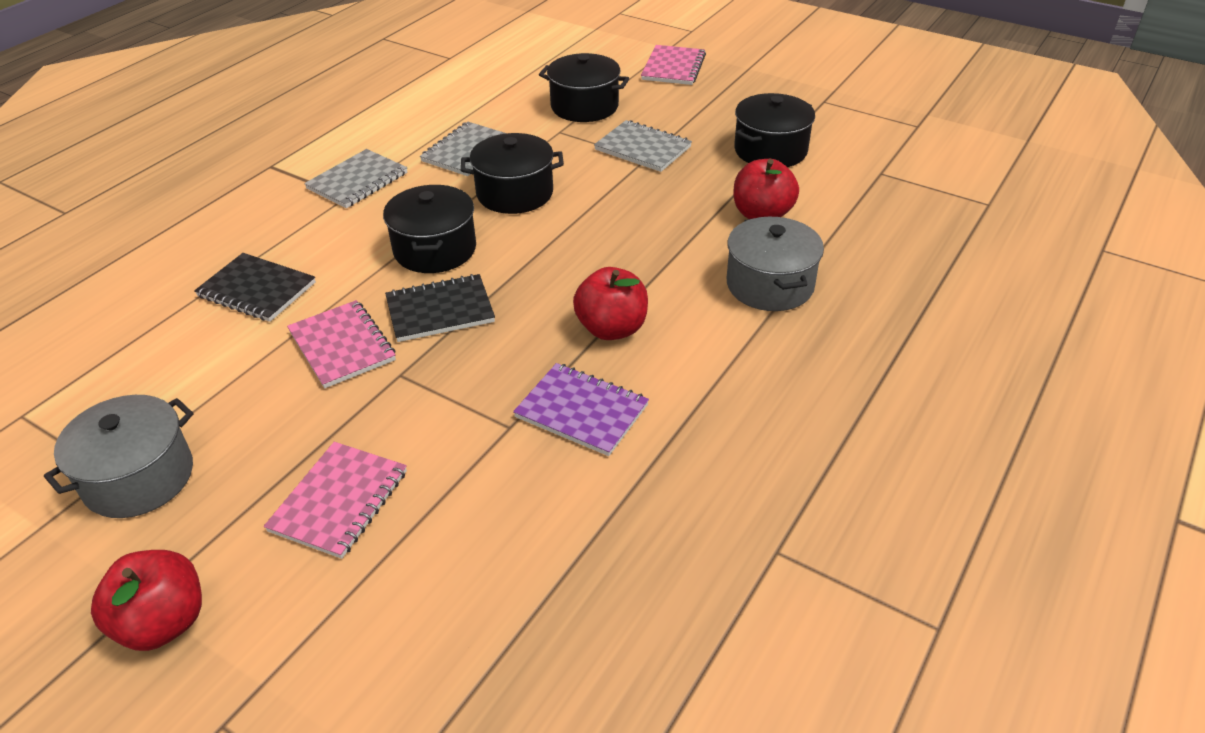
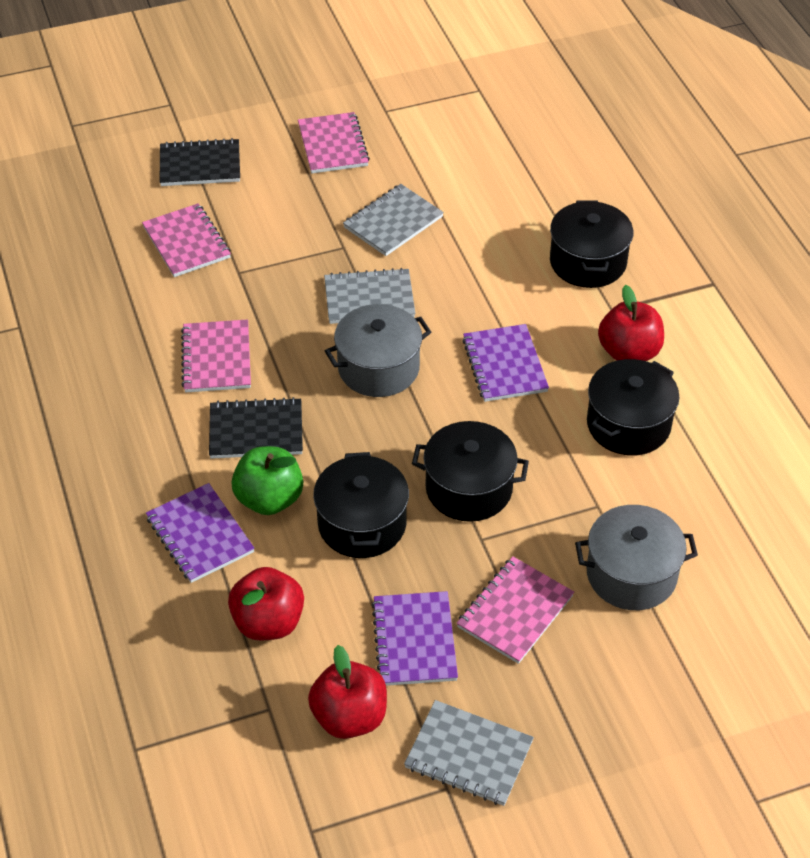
green apple: none = 0 -> [231,446,303,515] = 1
pink notebook: [264,442,407,559] [287,300,396,388] [641,45,706,85] = 3 -> [142,203,231,277] [181,319,251,393] [298,112,370,174] [457,556,574,664] = 4
purple notebook: [513,363,649,456] = 1 -> [146,483,255,583] [371,591,458,686] [462,324,549,402] = 3

